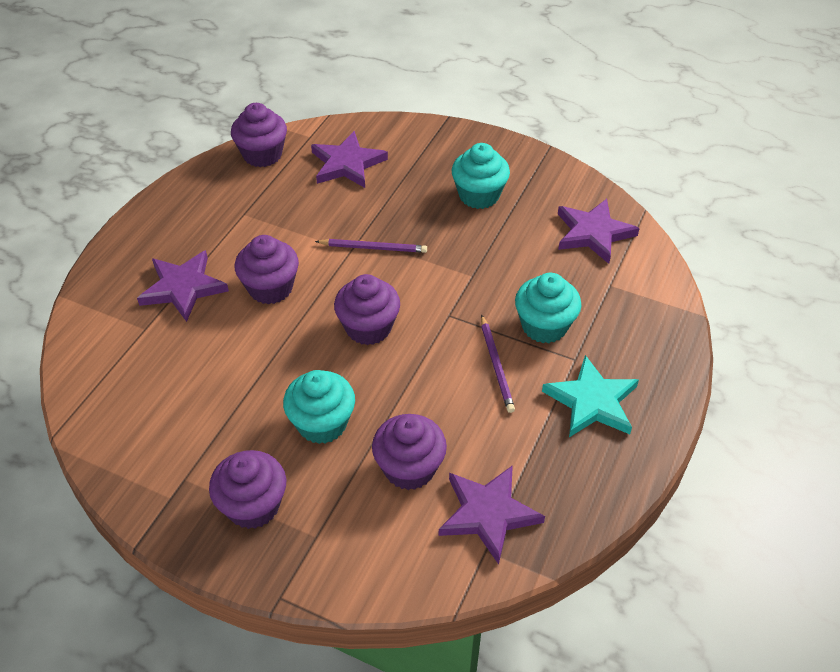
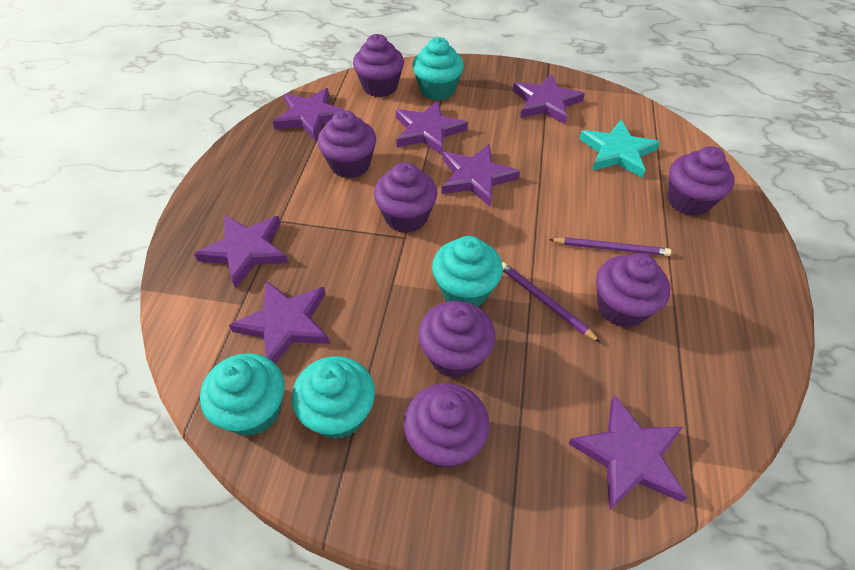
purple cupcake: [209,450,286,529] [231,103,287,167] [235,235,299,304] [334,274,400,345] [372,414,447,490] = 5 -> [317,110,376,178] [353,34,404,97] [374,162,437,233] [404,383,489,468] [418,301,496,378] [596,253,670,328] [668,146,734,216] = 7
purple star: [137,250,229,322] [311,131,388,188] [438,465,545,564] [558,199,640,264] = 4 -> [194,215,288,289] [229,281,330,364] [273,88,345,141] [396,100,468,156] [441,144,520,207] [513,74,585,124] [568,395,688,510] = 7
turquoise cupcake: [283,370,355,444] [452,143,510,209] [515,273,581,343] = 3 -> [200,353,285,436] [292,356,375,439] [412,37,464,100] [432,236,503,306] = 4

